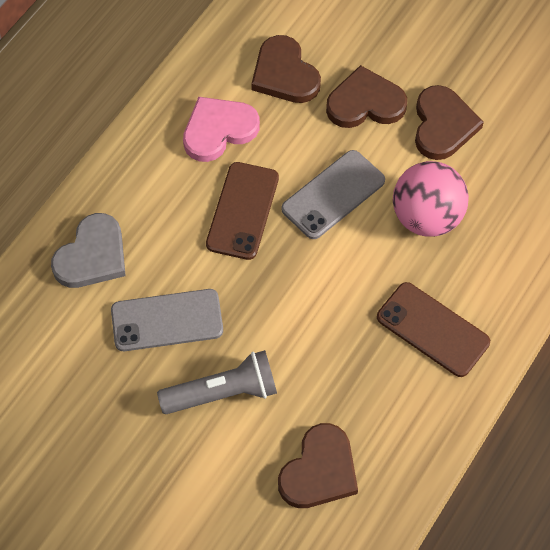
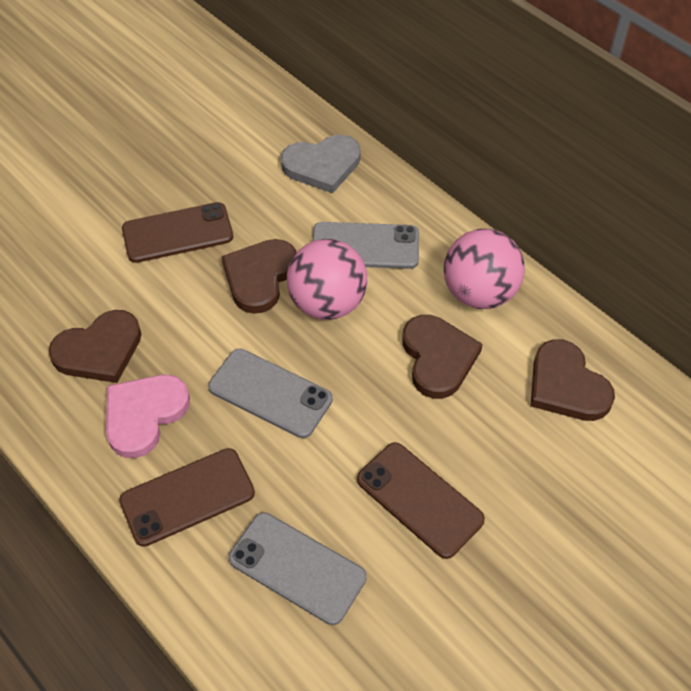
brown phone: [206,162,279,260] [377,282,490,377] = 2 -> [119,448,255,547] [122,202,233,263] [357,442,485,559] = 3
grey flashlight: [157,350,277,414] = 1 -> none = 0
grey phone: [111,289,223,351] [281,150,385,239] = 2 -> [208,349,333,438] [228,512,367,625] [312,222,419,269] = 3
pink ball: [393,161,469,237] = 1 -> [287,239,367,320] [444,229,525,309] = 2

